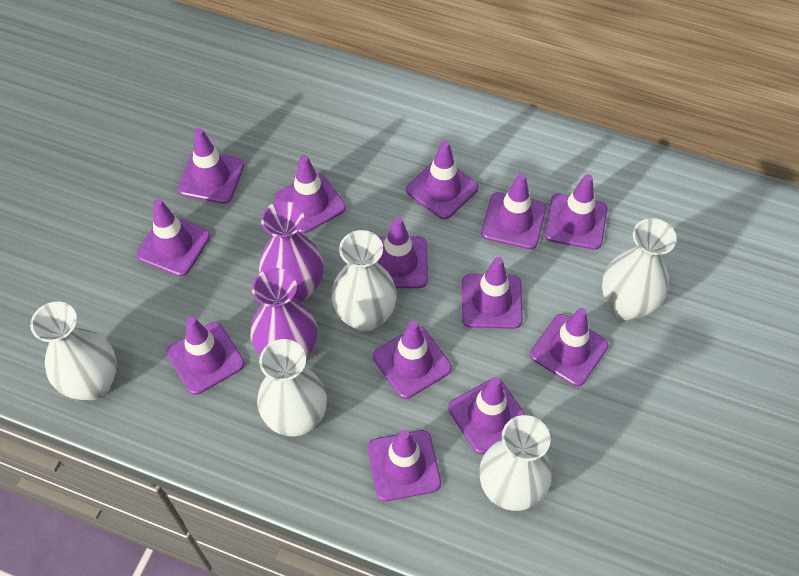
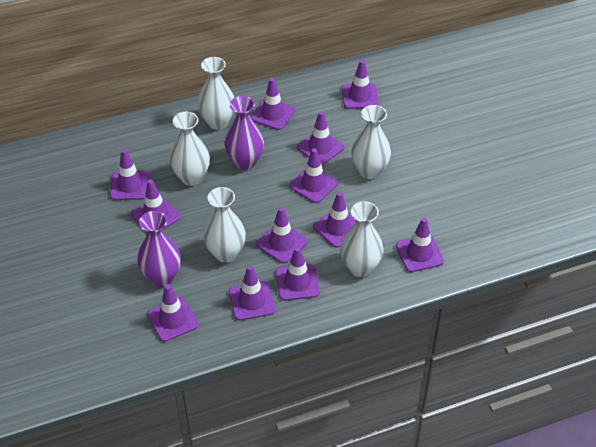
purple traffic cone: [136,199,210,277] [166,316,245,395] [178,128,244,204] [274,155,346,234] [368,429,441,501] [373,321,452,399] [377,217,428,288] [406,140,479,219] [448,377,526,454] [462,257,523,329] [481,173,546,249] [530,308,609,386] [545,174,607,250] = 13 -> [110,149,150,200] [131,179,181,233] [147,284,199,342] [229,265,275,321] [251,78,295,130] [256,207,307,263] [276,247,320,301] [289,148,338,203] [297,111,344,165] [313,192,357,248] [342,60,379,109] [396,218,444,272] = 12

